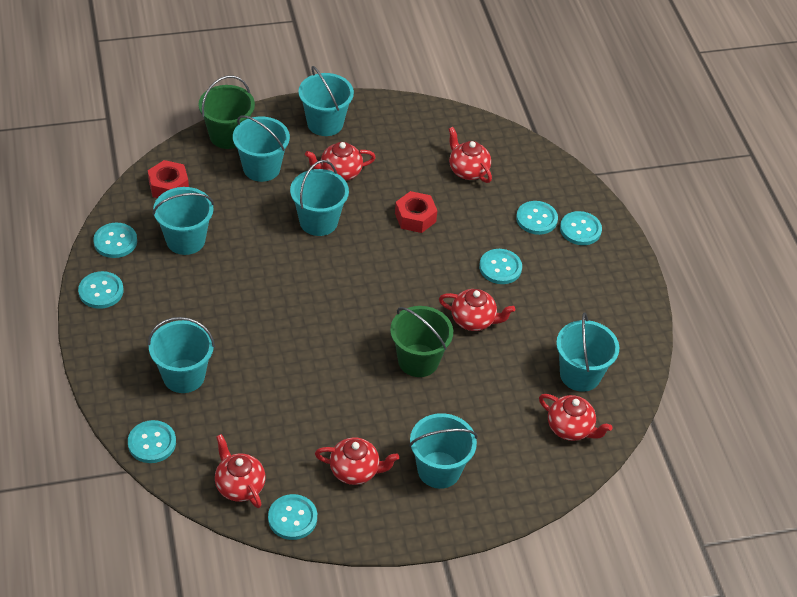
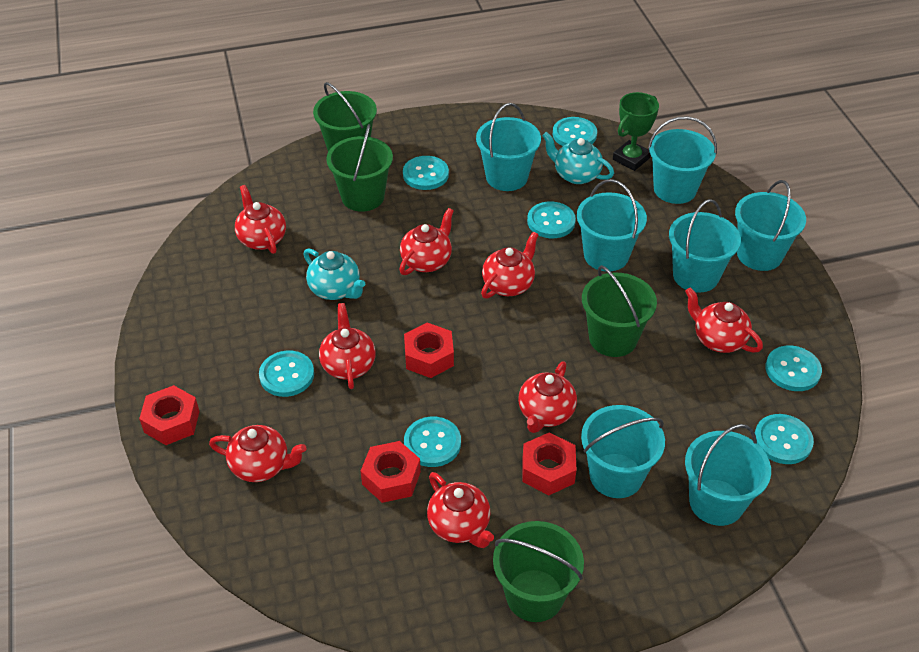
green bucket: [198,76,255,149] [390,306,453,377] = 2 -> [313,82,377,152] [326,124,393,212] [493,521,584,622] [582,265,657,357] = 4
green trophy: none = 0 -> [613,92,659,171] = 1
red nut: [148,160,189,198] [395,191,437,233] = 2 -> [139,385,200,445] [361,441,421,503] [404,323,454,378] [523,432,576,495] = 4
red teapot: [215,434,266,508] [305,142,376,181] [315,437,399,485] [439,289,515,331] [449,127,492,183] [539,394,613,441] = 6 -> [209,425,307,482] [235,185,286,254] [319,303,375,389] [400,208,454,275] [427,472,494,548] [481,231,539,299] [518,361,577,433] [685,287,763,353] = 8
turquoise teapot: none = 0 -> [303,248,365,300] [542,132,614,184] = 2

